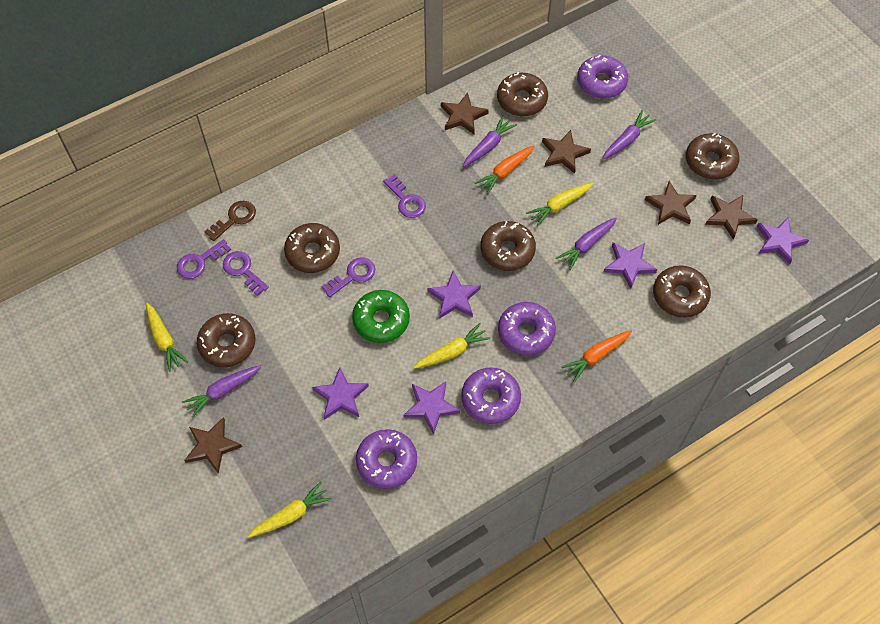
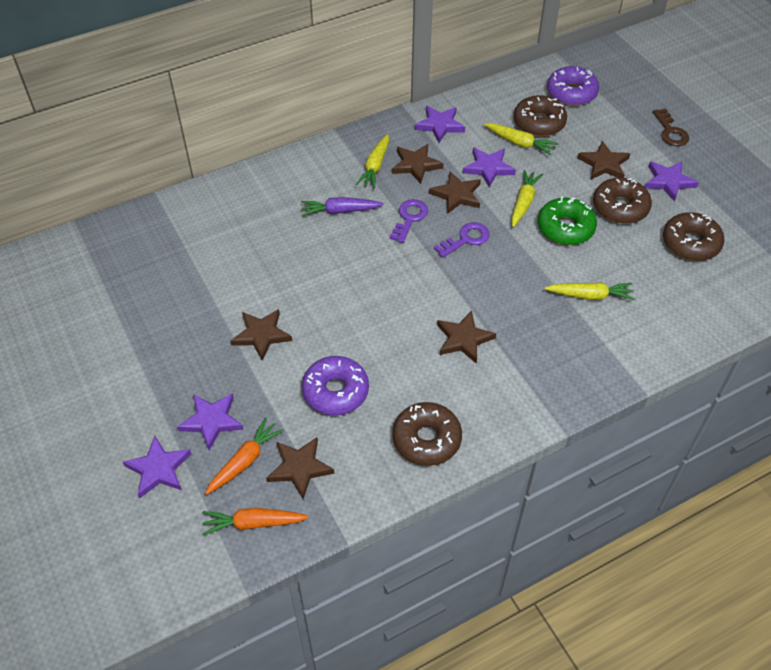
brown donut: [197,313,255,367] [284,223,340,273] [480,221,536,271] [497,72,548,116] [653,265,711,318] [686,133,740,180] = 6 -> [392,402,462,466] [514,95,567,137] [593,178,652,224] [663,212,724,261] = 4
brown star: [184,417,242,474] [441,93,489,134] [542,130,591,174] [645,181,697,225] [705,195,758,240] = 5 -> [231,309,292,361] [267,437,334,499] [392,144,444,184] [429,171,481,214] [437,310,496,364] [577,141,630,179] = 6
purple carrot: [182,365,262,418] [463,115,517,167] [556,218,617,270] [602,110,656,160] = 4 -> [301,197,384,216] = 1
purple donut: [356,429,417,489] [461,367,521,424] [498,302,556,356] [577,55,628,99] = 4 -> [302,356,369,416] [547,66,599,106] = 2
purple key: [177,239,231,279] [223,251,269,296] [321,258,375,298] [383,174,426,218] = 4 -> [390,199,428,243] [434,222,490,258] = 2

